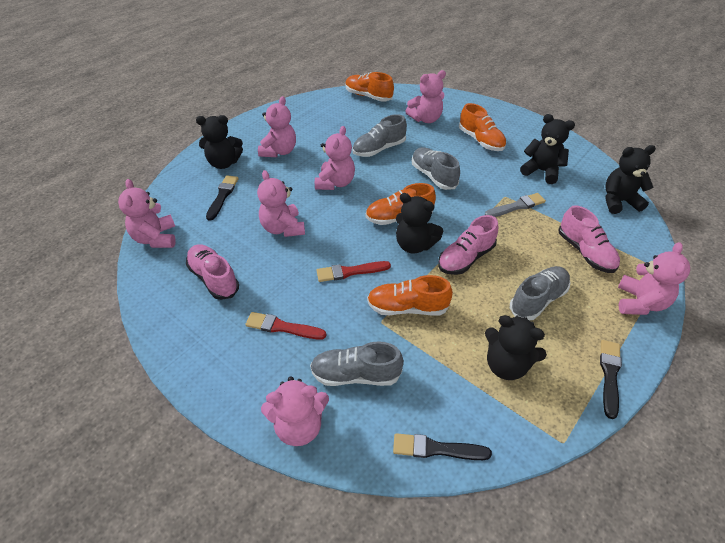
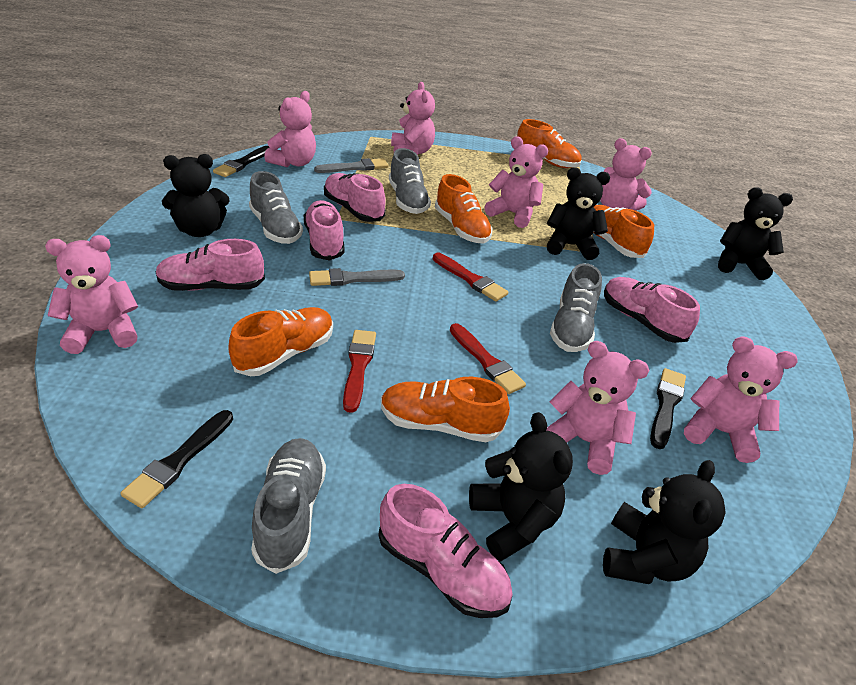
grey brush: [485,193,546,217] = 1 -> [309,268,405,286] [314,158,389,173] = 2
orange shoe: [345,72,394,102] [365,183,436,225] [367,275,453,316] [459,103,506,151] = 4 -> [228,307,333,376] [381,377,510,442] [435,174,492,243] [517,119,581,168] [593,205,654,258] = 5
pink shoe: [186,244,239,300] [438,215,498,275] [558,205,620,273] = 3 -> [156,239,265,291] [304,200,345,261] [324,173,386,222] [378,484,513,618] [604,277,700,343] = 5
red brush: [245,312,326,340] [316,261,391,282] = 2 -> [343,330,376,413] [433,253,508,302] [450,323,526,394] = 3

